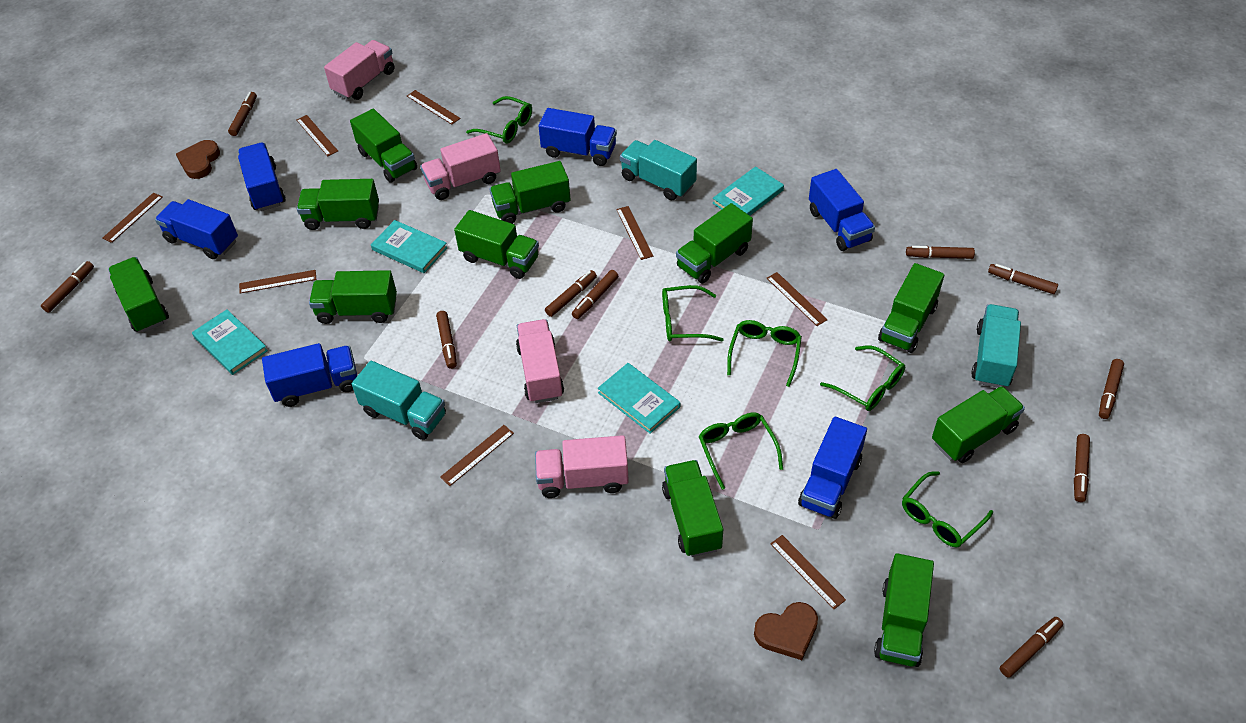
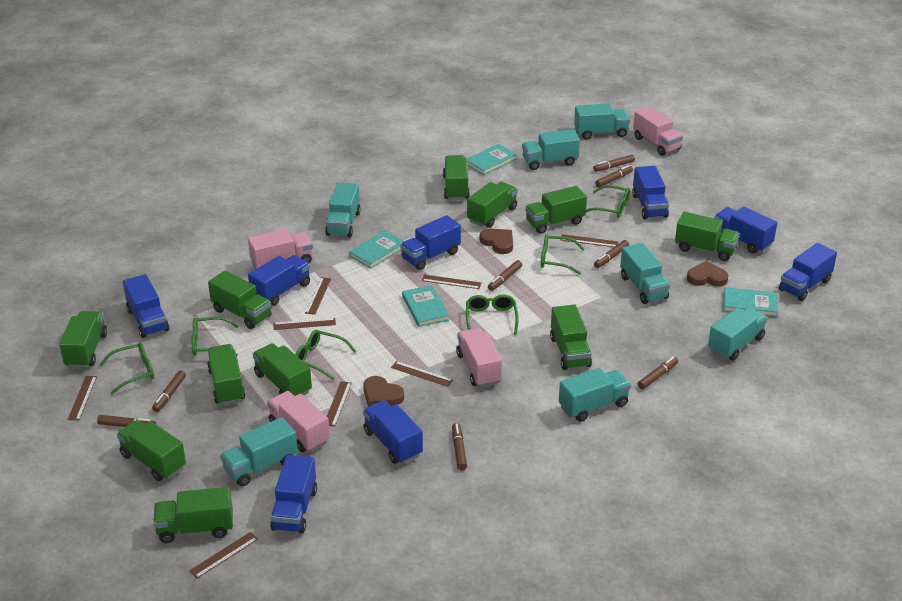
blue truck: [155,199,238,259] [238,143,286,211] [262,343,357,407] [538,108,617,166] [798,417,867,519] [809,169,875,251] = 6 -> [123,274,169,338] [248,255,310,306] [270,455,317,533] [363,400,423,464] [400,215,461,270] [632,166,669,219] [714,207,777,254] [779,243,837,301] = 8
brown heart: [176,140,220,179] [754,602,818,660] = 2 -> [363,376,404,407] [479,228,513,254] [687,261,729,287] = 3
brown marker: [41,261,94,313] [228,92,257,136] [436,311,457,369] [545,270,597,317] [572,270,618,319] [906,246,975,259] [988,264,1058,294] [1000,617,1063,678] [1074,434,1090,502] [1099,359,1124,419] = 10 -> [97,415,156,427] [152,370,186,412] [452,423,467,470] [488,260,522,291] [593,155,635,172] [594,240,629,268] [595,165,633,187] [638,357,678,389] = 8
turquoise truck: [352,361,446,440] [620,140,697,200] [971,304,1021,388] = 3 -> [220,417,298,486] [325,182,361,237] [522,129,580,170] [559,368,631,422] [574,103,630,140] [620,243,670,304] [708,307,767,361] = 7

